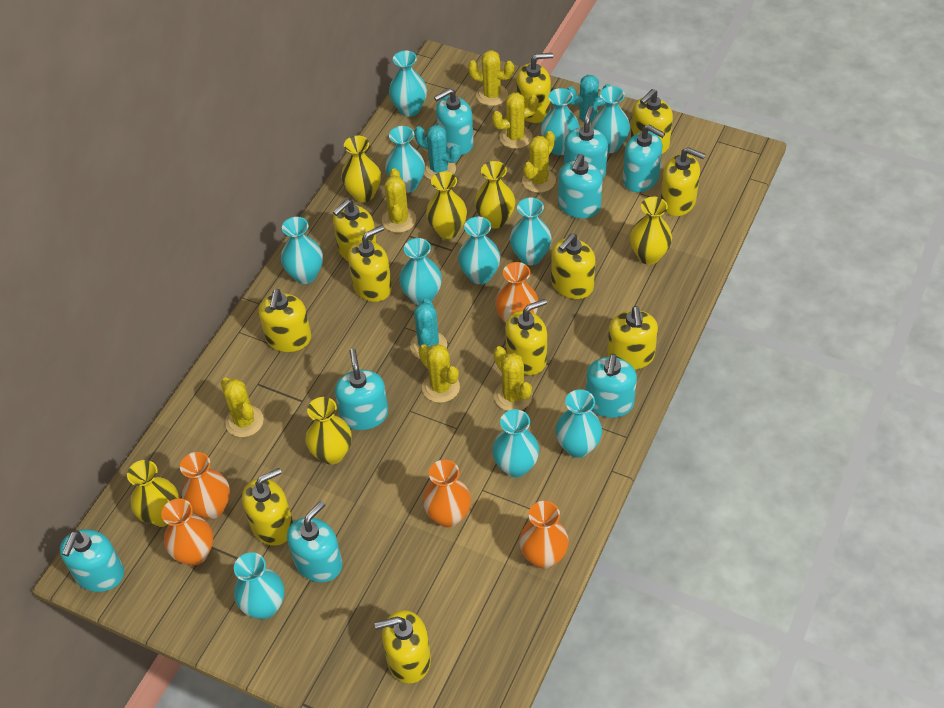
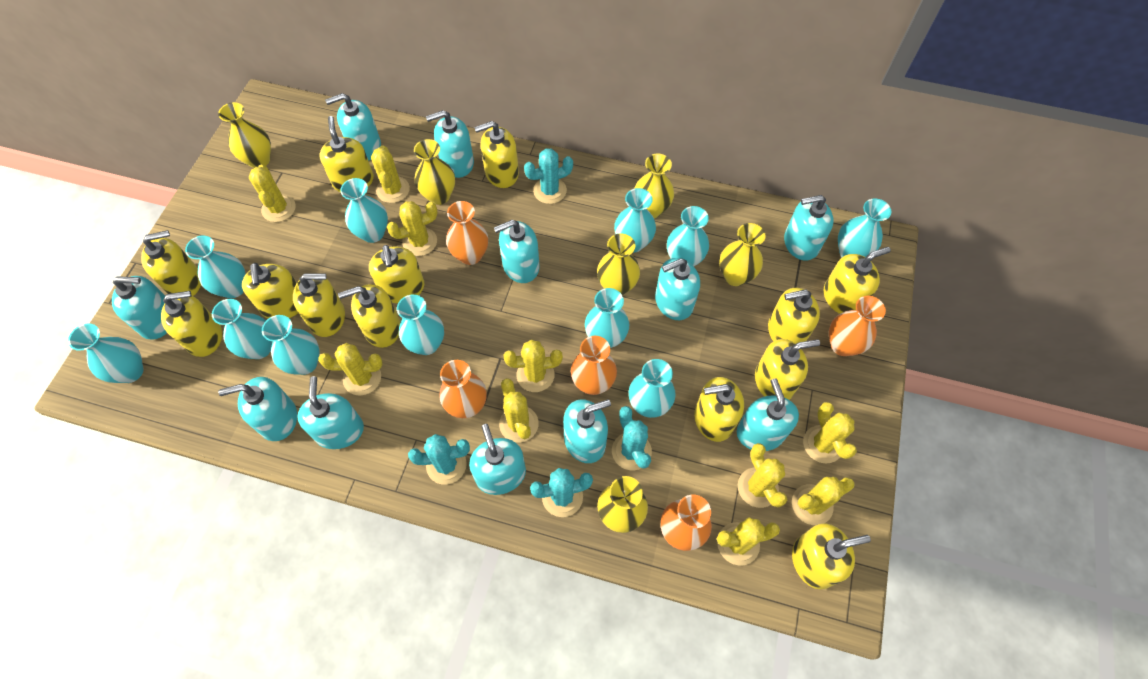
turquoise cactus: [410,299,447,359] [414,125,460,180] [567,75,610,128] = 3 -> [408,434,470,485] [524,148,573,204] [530,468,593,517] [612,406,652,470] = 4
turquoise soap dispenser: [60,529,124,592] [287,501,342,582] [335,349,388,430] [434,88,474,155] [558,154,603,218] [564,106,608,179] [586,354,637,418] [623,125,665,192] = 8 -> [112,276,167,340] [218,377,297,441] [297,376,364,449] [325,93,381,161] [426,110,474,178] [469,424,526,495] [494,220,540,283] [563,399,611,463] [655,258,700,320] [737,378,799,451] [784,195,834,260] = 11
yellow cactus: [221,377,264,437] [382,168,416,233] [419,344,460,403] [468,50,514,106] [492,92,539,149] [494,346,532,411] [522,131,556,193] = 7 -> [249,165,296,222] [318,343,382,395] [371,145,410,203] [387,201,438,256] [499,378,539,443] [504,340,563,392] [717,518,780,566] [738,443,787,508] [792,477,855,525] [803,402,857,463] = 10
yellow soap dispenser: [242,468,293,546] [258,289,311,352] [333,199,377,261] [348,225,392,302] [375,610,431,683] [505,299,547,375] [516,53,553,123] [551,233,595,299] [607,306,658,370] [631,89,673,154] [660,147,705,216] = 11 -> [141,230,201,296] [161,291,222,357] [242,263,298,319] [293,273,345,337] [320,116,374,192] [338,284,400,348] [369,245,424,303] [474,121,519,188] [694,377,744,442] [755,339,820,400] [768,288,820,344] [792,523,871,590] [824,247,891,314] = 13

